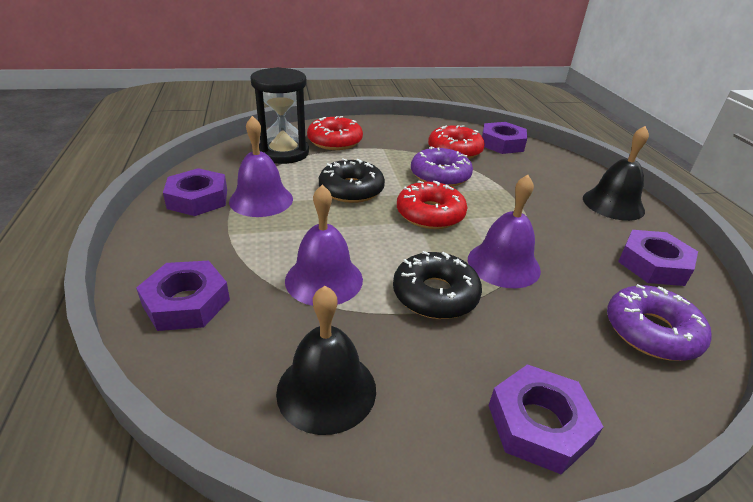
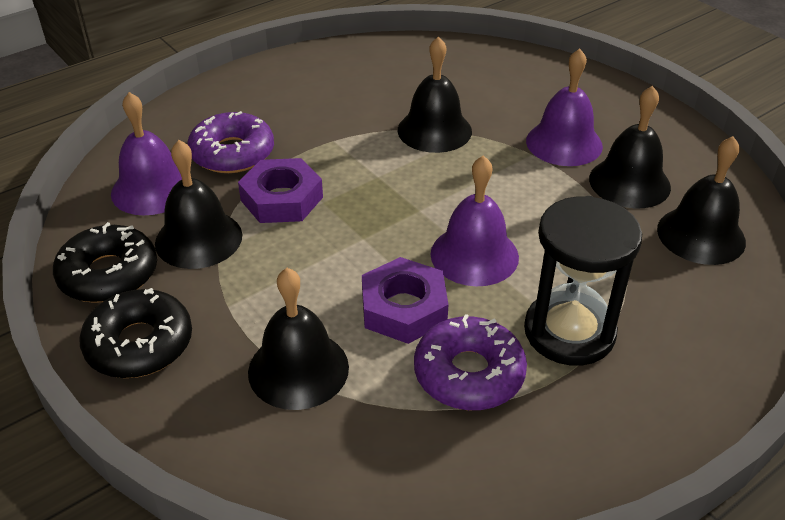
black bell: [276,286,376,435] [583,126,649,221] = 2 -> [155,140,242,269] [248,268,349,410] [398,36,472,153] [589,86,671,208] [657,136,746,265] = 5
purple nut: [136,260,230,331] [163,168,227,216] [482,122,527,154] [488,364,603,474] [618,230,698,286] = 5 -> [238,158,323,223] [362,257,449,344] = 2
red donut: [307,116,363,150] [397,181,467,229] [428,125,485,159] = 3 -> none = 0

